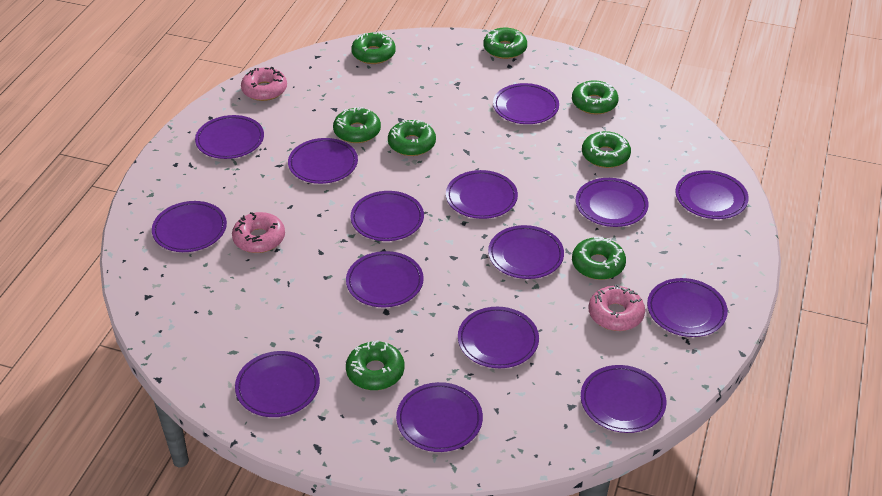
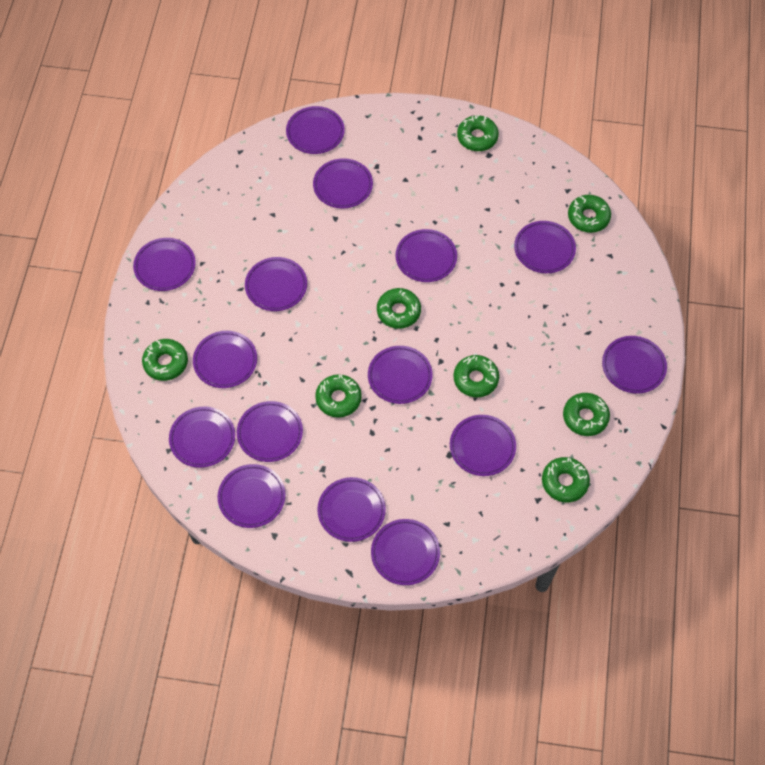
pink donut: [232,212,285,253] [241,67,287,101] [589,284,645,331] = 3 -> none = 0

